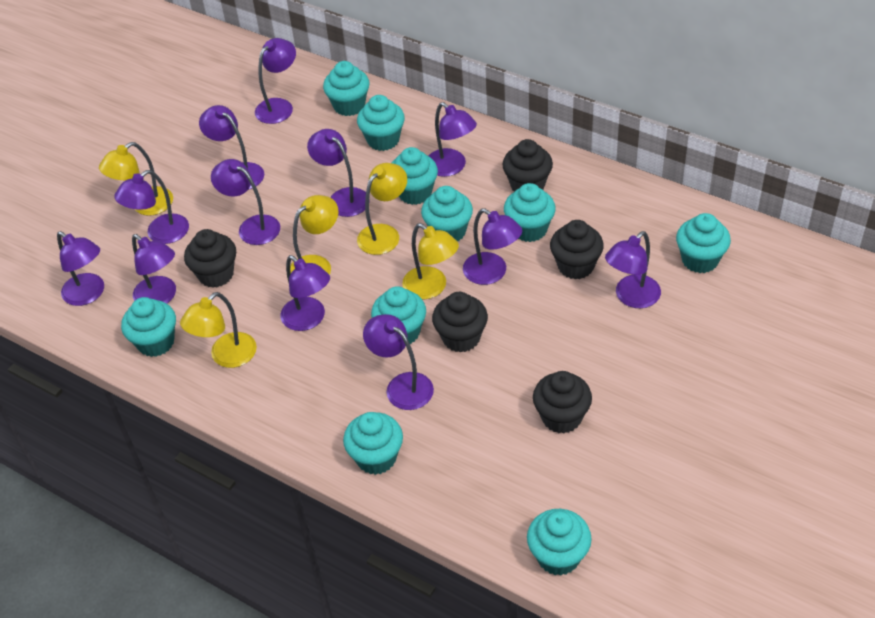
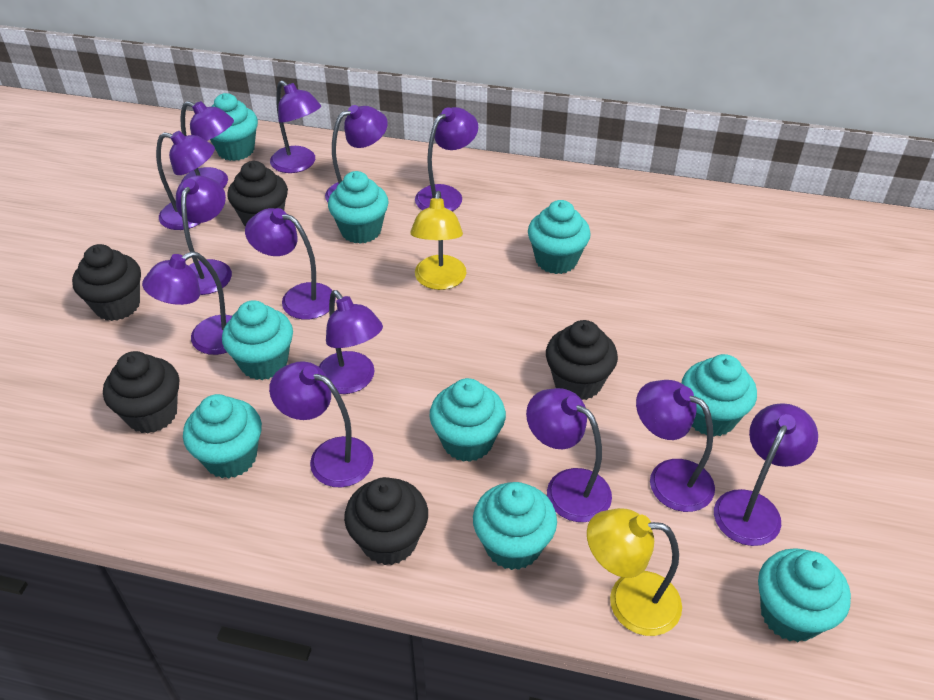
purple lamp: [57,231,104,306] [114,170,189,244] [132,234,176,304] [199,105,264,190] [211,159,280,245] [255,38,296,124] [280,255,330,331] [307,129,370,217] [363,314,434,410] [428,102,477,177] [463,208,522,285] [605,231,661,308] = 12 -> [142,251,232,355] [156,131,215,230] [176,176,232,295] [181,101,234,188] [245,208,336,320] [269,361,373,488] [270,80,321,173] [319,290,383,394] [325,105,388,202] [415,107,478,211] [526,388,612,522] [636,380,715,512] [714,403,818,546] = 13
turquoise cupcake: [121,297,176,357] [323,61,369,116] [343,412,403,475] [357,95,405,151] [371,286,426,344] [392,147,438,205] [421,186,473,241] [504,183,556,242] [527,509,592,576] [676,213,731,273] = 10 -> [183,394,262,479] [210,93,258,161] [222,300,293,380] [328,171,389,244] [429,378,506,462] [473,482,557,570] [528,200,591,274] [682,354,757,437] [758,548,851,642] = 9
yellow lamp: [99,142,173,216] [180,292,257,368] [290,195,338,275] [357,163,407,255] [402,223,459,299] = 5 -> [410,191,466,290] [587,508,682,636] = 2

